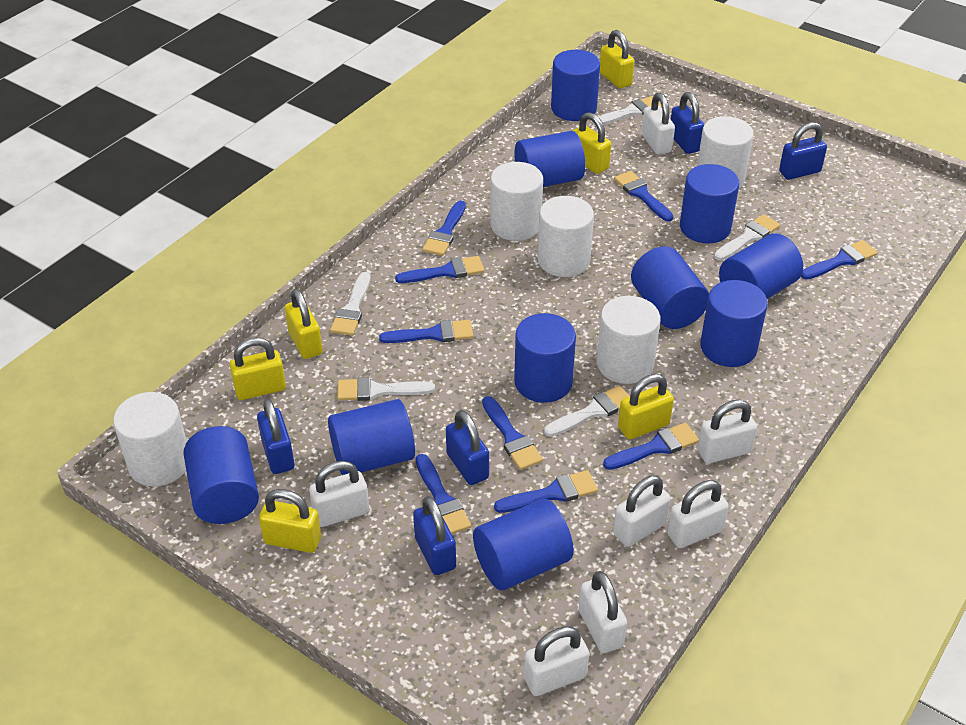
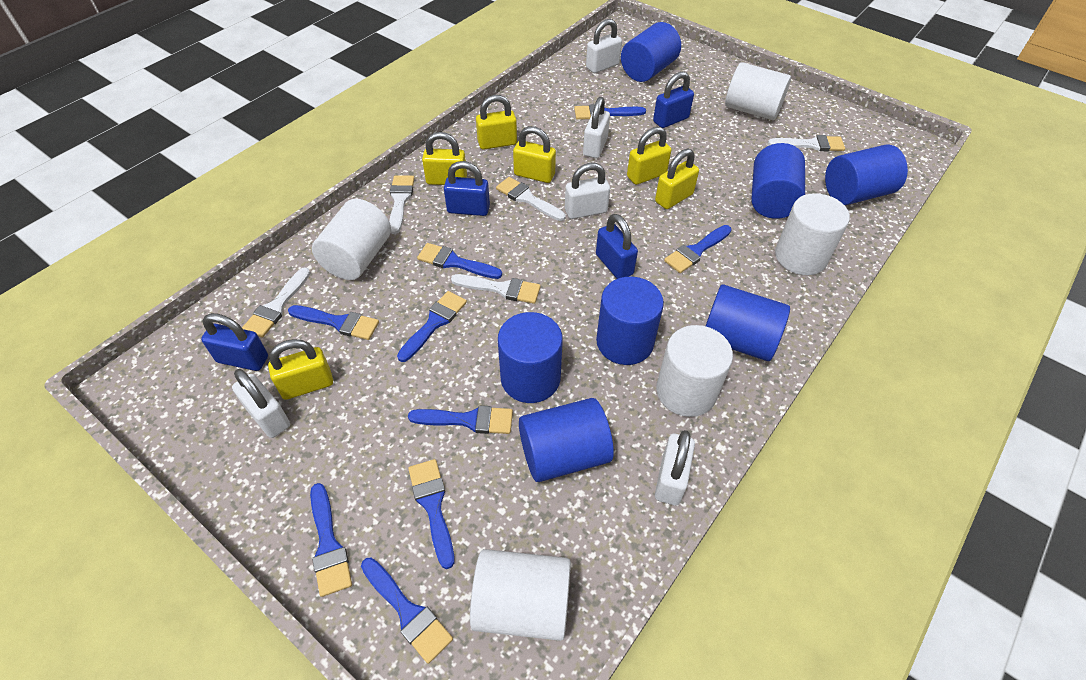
blue cylinder: [183,426,259,524] [328,399,415,475] [473,499,574,590] [514,131,585,187] [514,313,576,403] [551,50,600,121] [631,246,709,329] [680,164,739,243] [700,280,768,367] [719,233,803,299] = 10 -> [498,312,563,403] [519,398,614,482] [596,277,664,365] [621,22,681,82] [706,284,790,361] [751,143,805,219] [825,144,908,205] = 7
blue padlock: [257,399,295,474] [413,496,456,575] [446,410,489,485] [671,92,705,154] [779,122,827,180] = 5 -> [201,313,268,371] [444,161,490,216] [596,214,638,279] [653,71,694,128] = 4
white padlock: [309,461,369,527] [524,626,589,696] [579,571,627,653] [613,475,671,547] [641,93,675,155] [667,480,728,548] [697,400,757,463] = 7 -> [232,369,290,438] [565,163,610,219] [583,97,610,158] [586,19,622,73] [655,430,695,506] = 5

